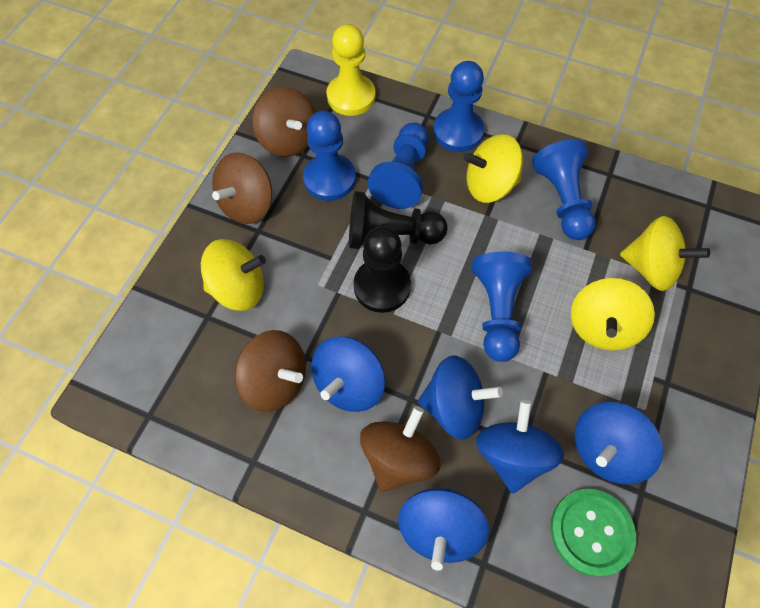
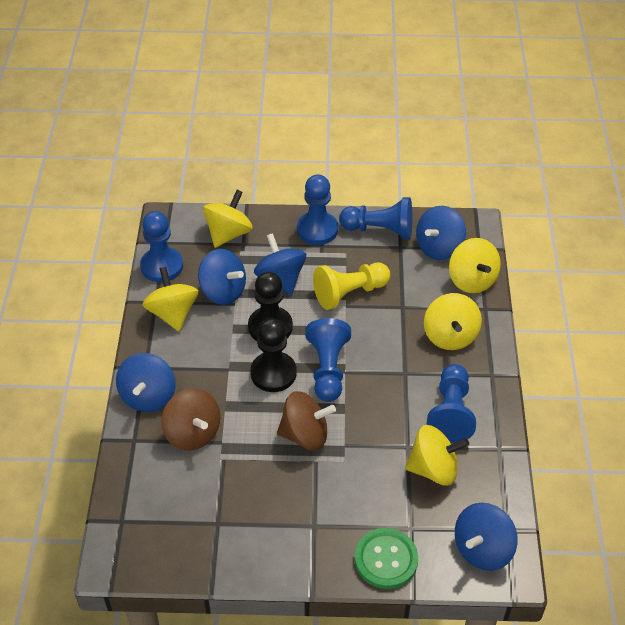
brown spinning top: [212,152,272,224] [235,330,306,412] [252,87,316,157] [360,406,441,492] = 4 -> [162,388,220,451] [277,391,336,450] = 2
yellow spinning top: [201,239,266,311] [464,134,523,203] [571,278,655,351] [620,216,710,291] = 4 -> [142,267,198,331] [203,190,253,248] [405,425,469,485] [424,293,482,350] [449,238,501,293] = 5

